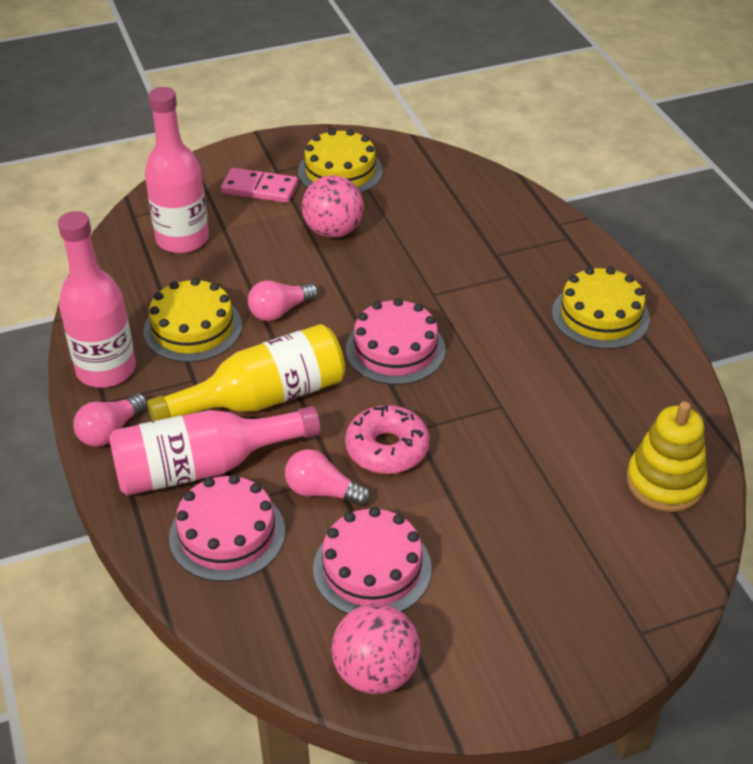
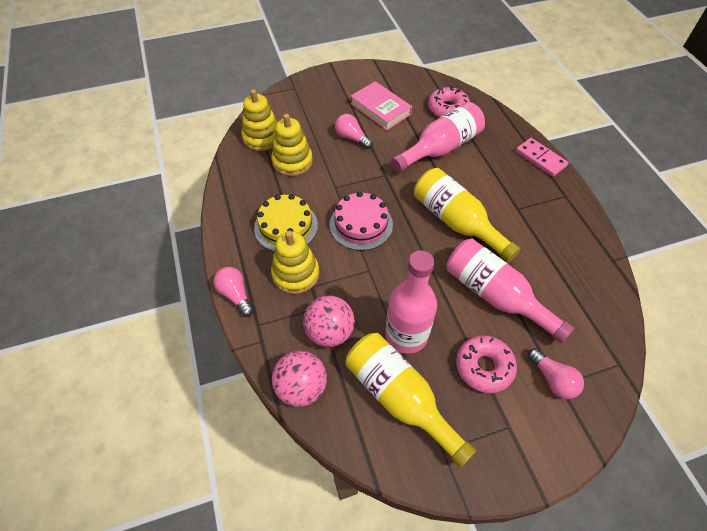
pink book: none = 0 -> [351,81,412,130] = 1
pink cake: [169,474,285,582] [313,507,432,614] [346,298,446,385] = 3 -> [330,191,393,251] = 1
pink donut: [345,405,430,474] = 1 -> [428,86,470,117] [456,335,517,393] = 2
yellow bottle: [147,324,345,421] = 1 -> [346,333,476,468] [414,168,520,262] = 2
yellow cake: [144,278,242,362] [298,129,383,193] [552,267,650,349] = 3 -> [254,194,318,251] = 1
yellow stacking toy: [627,401,708,512] = 1 -> [241,89,277,151] [271,114,313,176] [271,231,319,294] = 3

